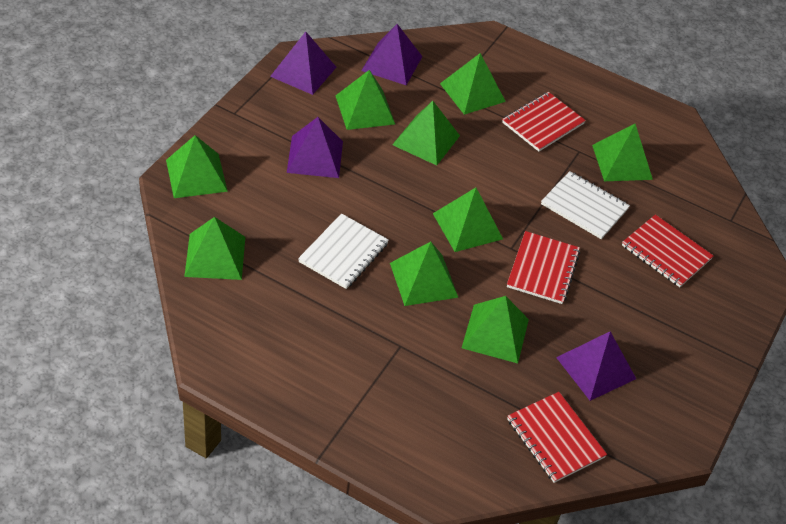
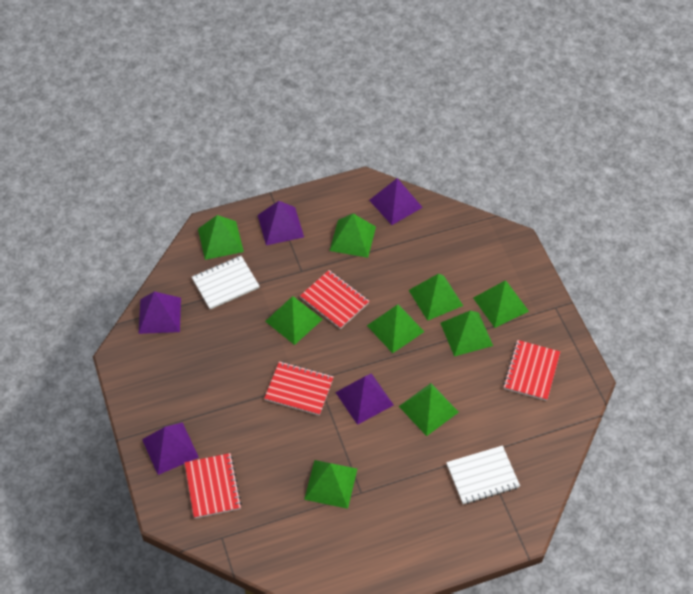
purple pyramid: [270,32,336,95] [287,117,343,178] [361,24,423,85] [556,331,636,401] = 4 -> [138,291,181,334] [142,422,199,475] [258,201,304,245] [335,373,393,425] [369,178,423,225] = 5

